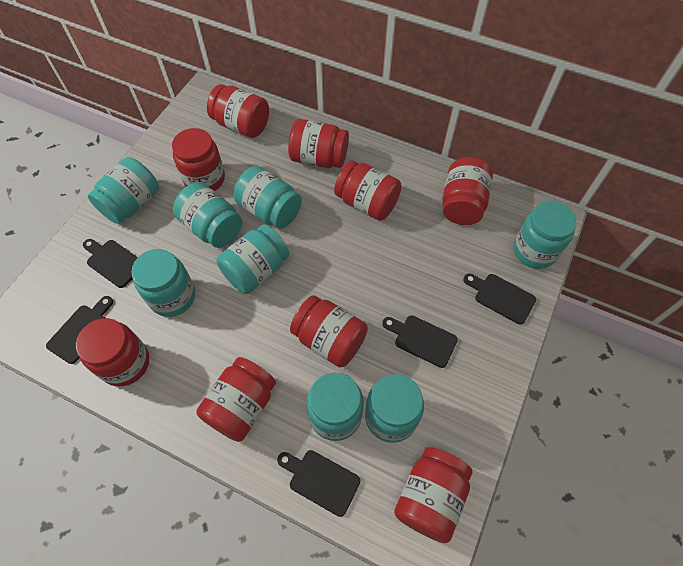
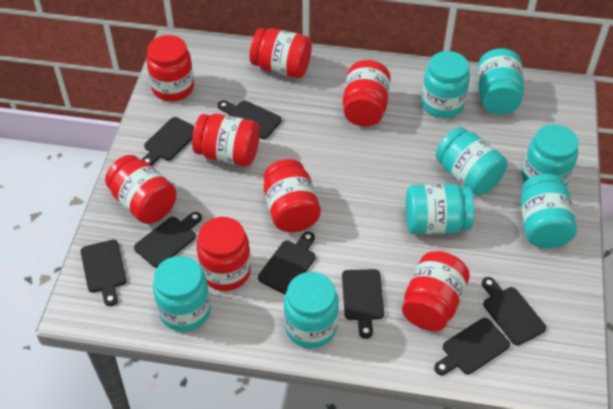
black cutting board: [46,296,113,364] [83,239,138,288] [277,450,360,517] [382,315,458,368] [463,273,536,325] = 5 -> [81,240,127,306] [134,212,202,268] [142,117,195,166] [218,100,282,139] [258,232,315,294] [342,269,384,339] [434,318,510,375] [482,277,546,346] = 8
red jar: [76,318,149,386] [172,128,225,191] [196,357,276,442] [207,84,269,138] [288,119,349,168] [290,296,368,368] [334,161,402,221] [394,447,473,543] [442,157,493,225] = 9 -> [105,155,177,224] [146,35,194,101] [192,114,260,166] [197,217,251,291] [250,28,312,78] [263,159,321,232] [343,60,391,127] [402,251,470,331] = 8

